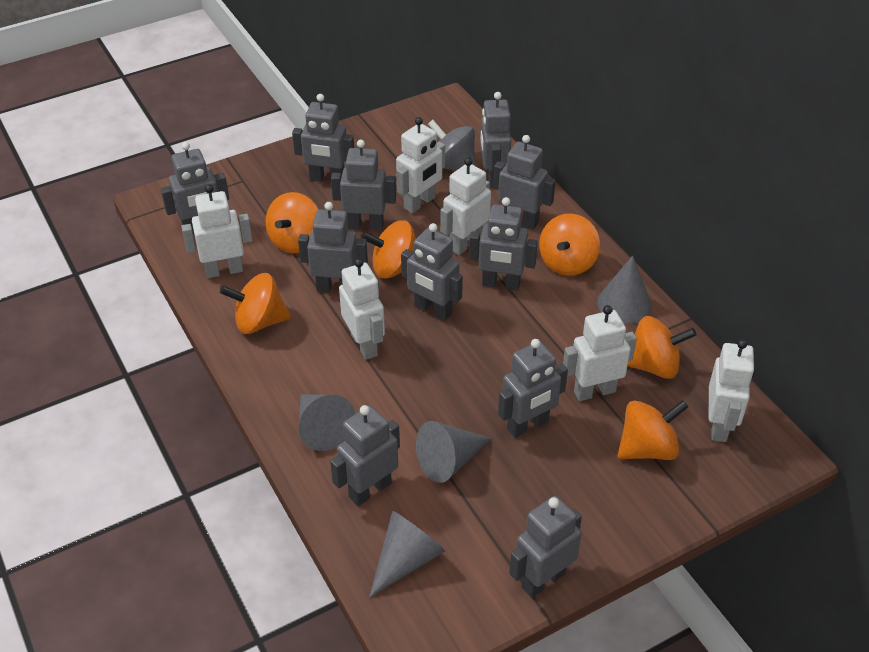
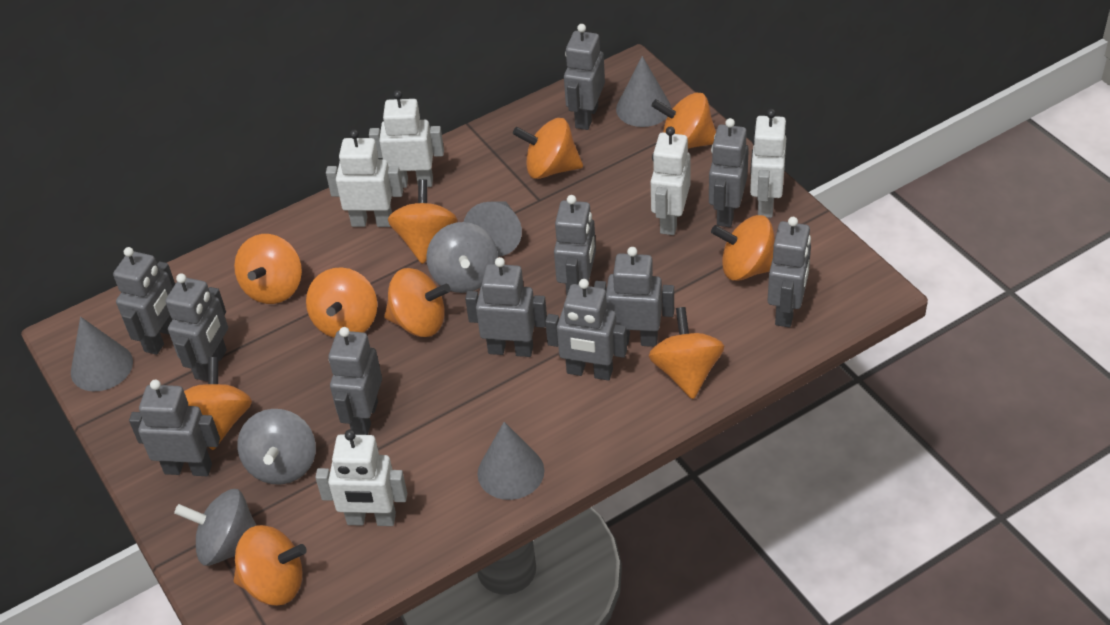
grey spinning top: [428,120,476,171] = 1 -> [174,489,257,566] [237,409,316,485] [426,222,498,293] = 3
orange spinning top: [220,273,291,334] [265,192,318,253] [361,220,416,279] [539,214,600,276] [617,400,689,460] [628,316,696,379] = 6 -> [184,357,252,450] [234,234,302,304] [234,525,307,606] [306,267,377,338] [384,268,451,337] [388,179,458,264] [513,118,583,179] [649,307,724,399] [652,93,716,149] [711,215,775,281] = 10
white robot: [181,184,253,278] [339,258,385,360] [396,117,445,213] [440,157,491,255] [563,305,637,401] [709,339,755,442] = 6 -> [315,429,407,526] [326,130,403,227] [369,90,444,188] [651,126,691,235] [750,109,786,218] = 5

